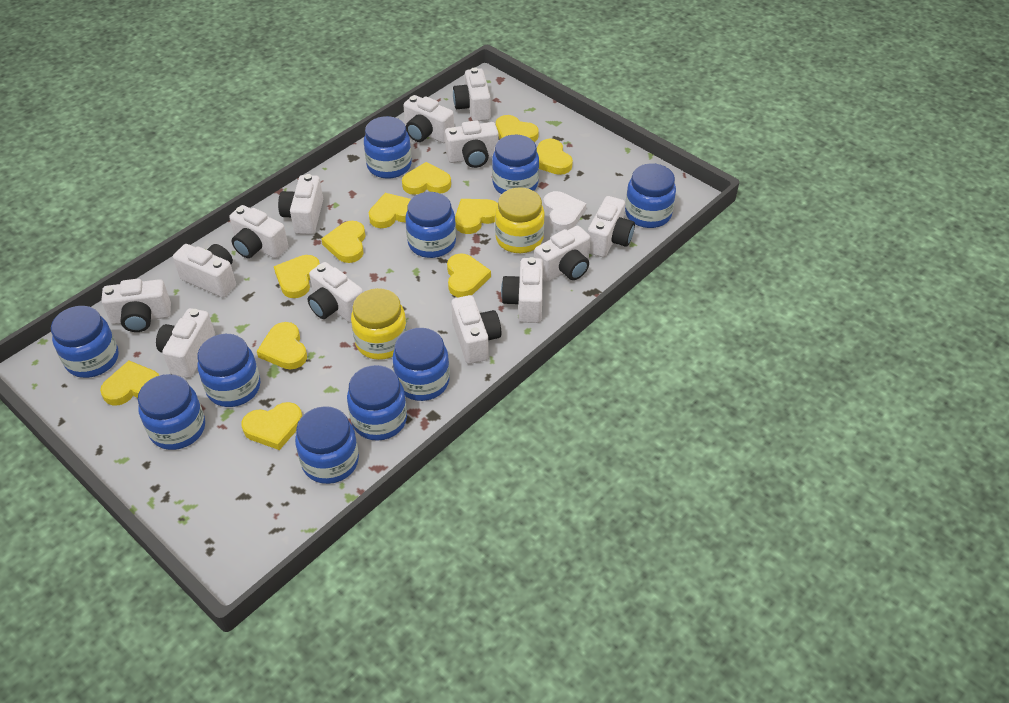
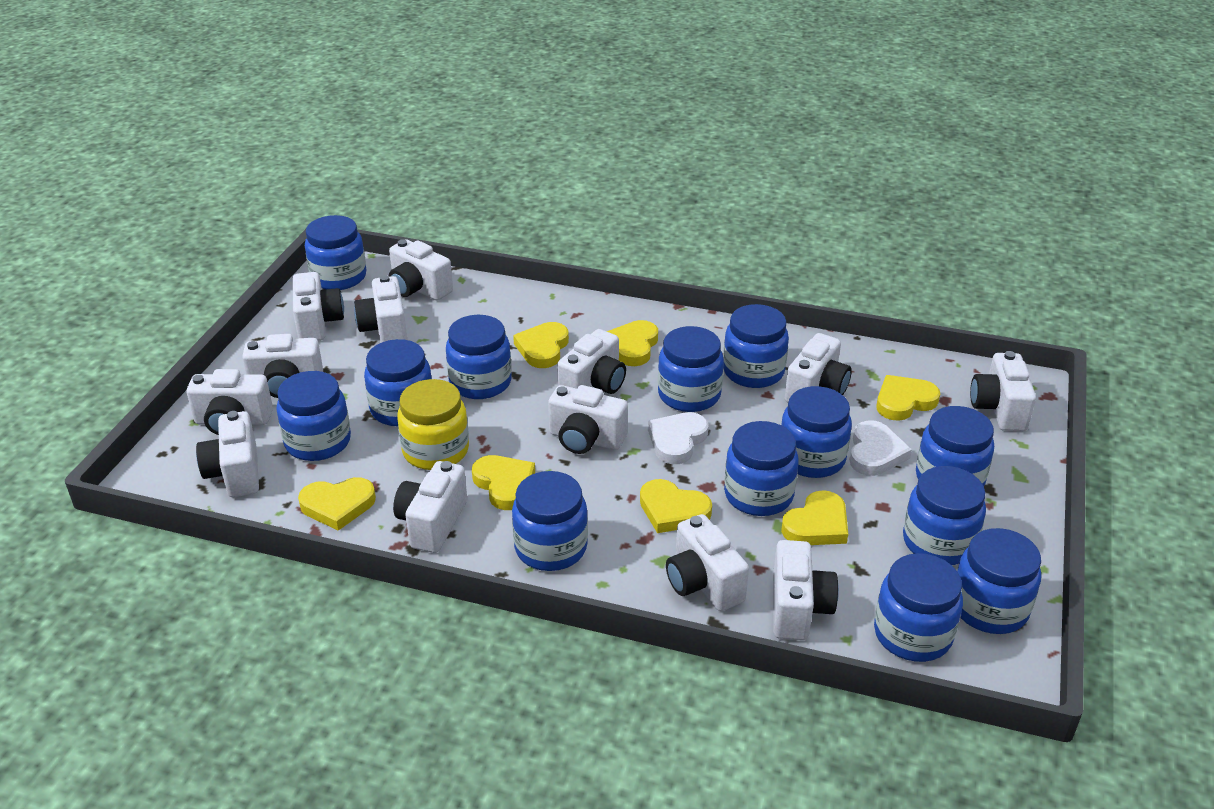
blue jar: [51,306,118,378] [138,374,205,450] [197,334,260,407] [295,406,359,484] [347,365,407,441] [364,116,412,179] [392,328,450,401] [405,192,456,258] [492,135,539,194] [625,163,676,228] = 10 -> [276,371,351,461] [305,215,366,290] [364,339,432,426] [446,315,512,399] [512,471,588,571] [658,326,724,412] [723,304,789,388] [724,421,798,516] [781,386,852,478] [874,553,963,662] [903,466,986,565] [916,406,994,486] [957,528,1041,634] = 13
white heart: [543,191,586,231] = 1 -> [648,412,709,464] [850,420,912,476] = 2
yellow heart: [100,361,159,406] [242,402,302,450] [257,322,307,369] [274,255,320,298] [321,221,365,263] [369,193,411,228] [402,162,451,195] [447,253,491,297] [455,199,498,234] [496,115,539,142] [537,138,573,175] = 11 -> [298,477,376,531] [472,455,535,510] [513,322,569,368] [607,320,658,366] [640,479,712,533] [781,490,848,545] [876,375,940,421] = 7
yellow jar: [351,288,407,360] [495,187,545,253] = 2 -> [397,379,469,470] = 1

